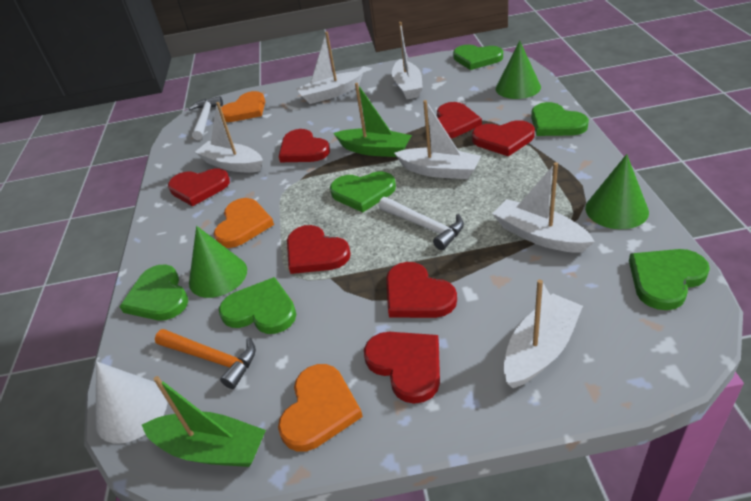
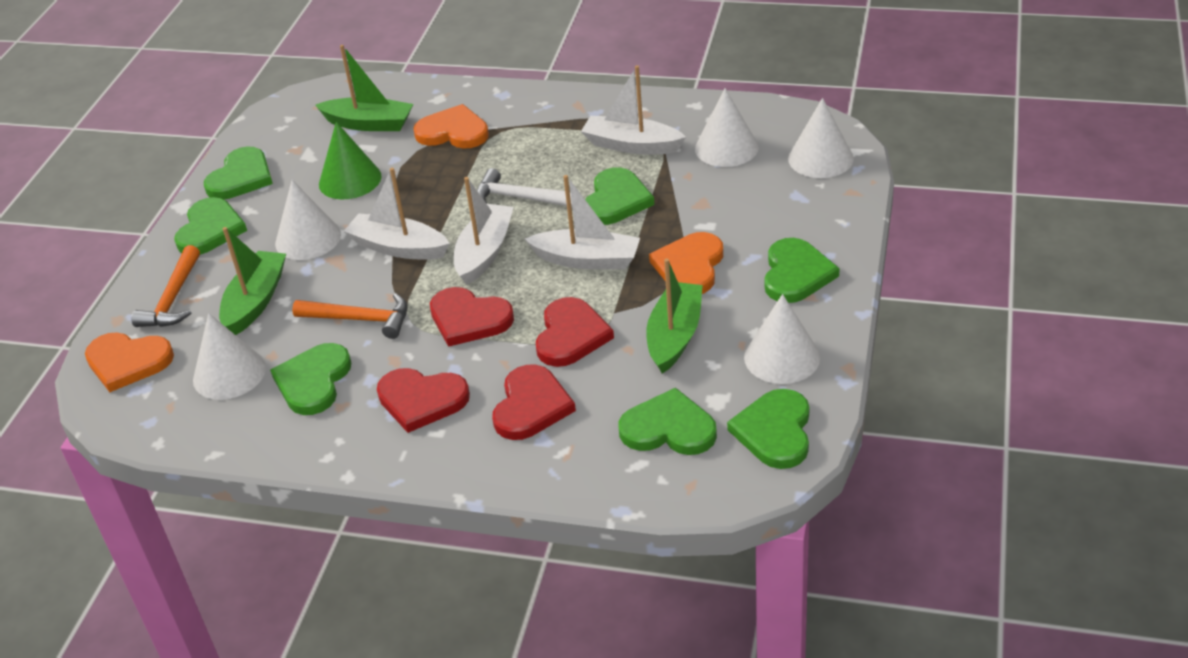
green boat: [142,376,266,467] [333,83,412,157] = 2 -> [219,227,286,335] [315,45,413,131] [646,259,703,374] = 3
green cone: [189,226,247,298] [496,40,541,99] [585,154,649,229] = 3 -> [319,122,382,199] = 1
green heart: [119,265,188,320] [219,277,297,334] [330,172,396,213] [453,45,503,70] [531,102,589,136] [629,249,710,310] = 6 -> [174,197,247,255] [204,146,273,199] [270,343,351,415] [585,167,654,225] [619,387,717,455] [727,389,810,469] [764,238,839,303] = 7
orange hammer: [155,329,256,389] = 1 -> [131,245,200,327] [292,293,408,339] = 2
red heart: [168,169,230,207] [279,129,330,162] [287,225,351,274] [364,332,440,404] [386,262,457,318] [437,102,482,138] [472,120,535,157] = 7 -> [377,368,470,433] [430,287,514,347] [492,364,576,440] [536,297,614,367] = 4
white boat: [195,102,263,172] [296,32,364,104] [392,22,423,99] [394,100,481,179] [492,162,595,253] [504,279,583,388] = 6 -> [344,168,450,260] [454,177,514,285] [525,175,640,269] [581,65,686,155] = 4
white cone: [95,361,168,444] = 1 -> [193,313,266,400] [275,180,341,260] [695,88,759,167] [744,294,820,384] [788,98,854,178] = 5
white hammer: [189,96,223,140] [378,197,464,250] = 2 -> [477,168,572,207] = 1

